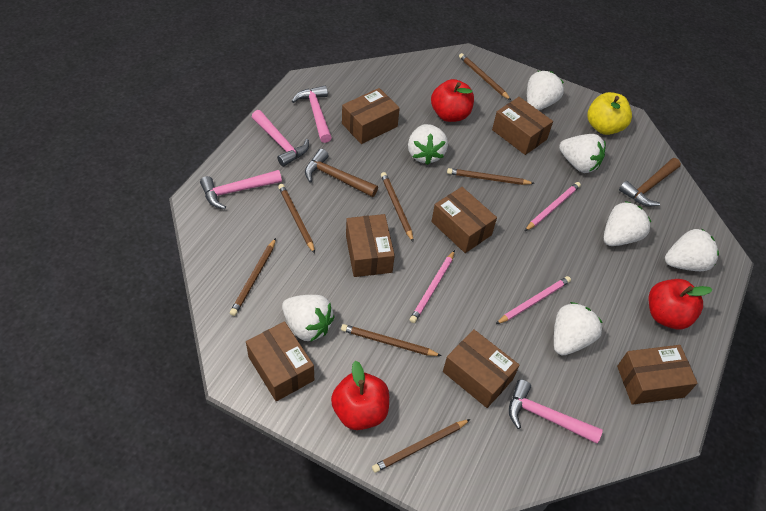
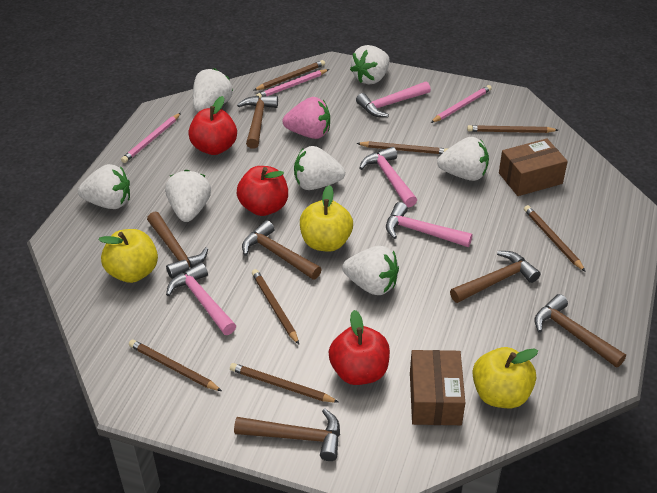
brown box: [246,321,314,401] [342,88,400,144] [346,214,395,277] [431,187,497,253] [443,330,520,408] [492,97,553,155] [617,345,698,405] = 7 -> [410,350,465,425] [499,139,568,196] = 2
brown hammer: [305,149,378,197] [619,158,681,206] = 2 -> [147,212,208,279] [234,408,340,461] [237,96,278,149] [242,220,322,280] [450,251,540,303] [534,294,626,368] = 6
pink strawberry: none = 0 -> [282,97,330,139] = 1
yellow apple: [587,92,632,135] = 1 -> [98,229,158,283] [300,185,353,252] [472,347,538,408] = 3

